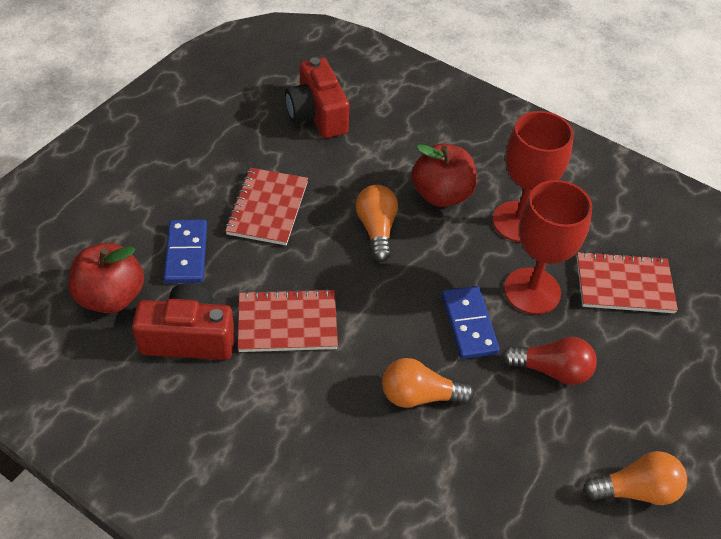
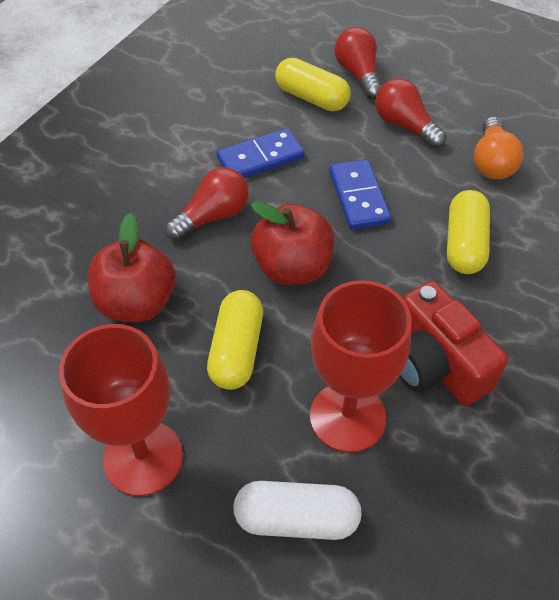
orange light bulb: [356,185,398,262] [382,358,474,408] [583,451,687,505] = 3 -> [474,117,524,179] = 1
red camera: [132,283,235,360] [285,57,350,138] = 2 -> [399,281,508,406] = 1
red light bulb: [502,337,597,385] = 1 -> [165,167,249,241] [335,27,381,99] [375,78,446,148] = 3
red notebook: [225,168,308,245] [238,288,338,352] [577,251,678,313] = 3 -> none = 0
white capsule: none = 0 -> [233,481,362,540] = 1
yellow capsule: none = 0 -> [207,290,263,390] [275,58,351,111] [447,190,490,274] = 3

